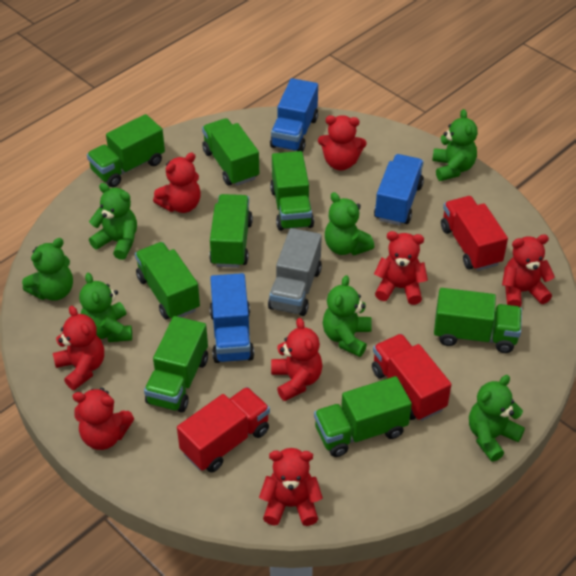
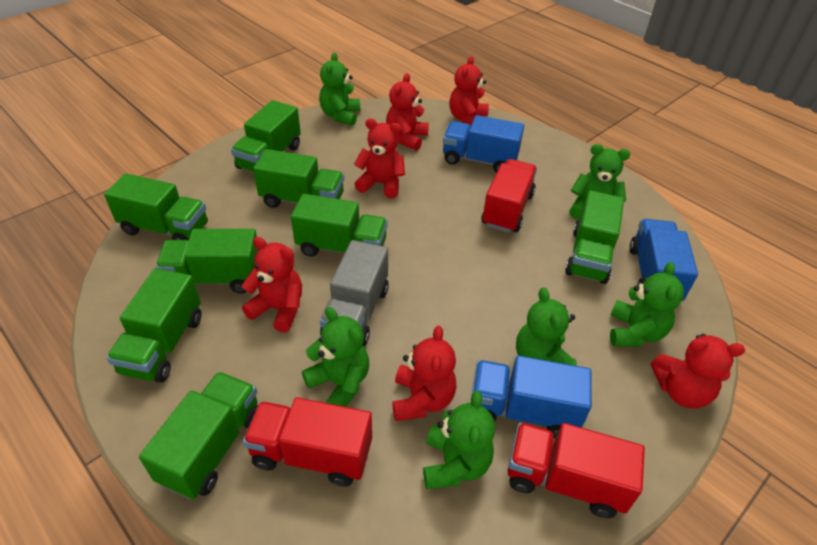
green teddy bear: [22,238,73,301] [79,273,132,342] [89,183,137,260] [323,275,372,357] [325,192,374,255] [432,109,478,181] [469,375,525,462] = 7 -> [302,307,369,407] [319,52,360,126] [423,391,495,489] [516,287,577,366] [569,144,630,219] [610,262,684,346] = 6
red teddy bear: [53,306,104,390] [72,388,134,450] [153,153,201,213] [259,448,323,526] [271,318,323,401] [318,115,367,170] [374,231,428,305] [502,234,555,307] = 8 -> [242,237,302,333] [354,118,405,198] [386,73,429,151] [392,326,456,421] [449,56,489,125] [651,334,745,409] = 6

